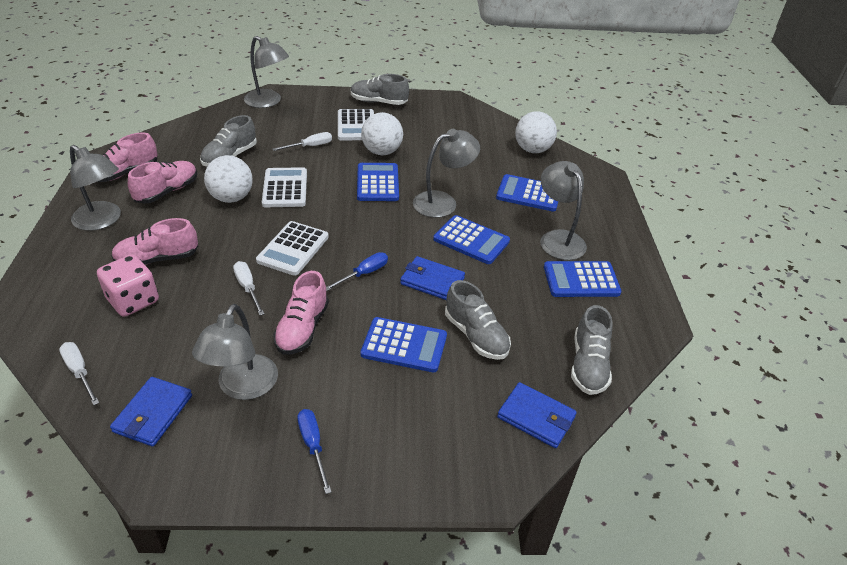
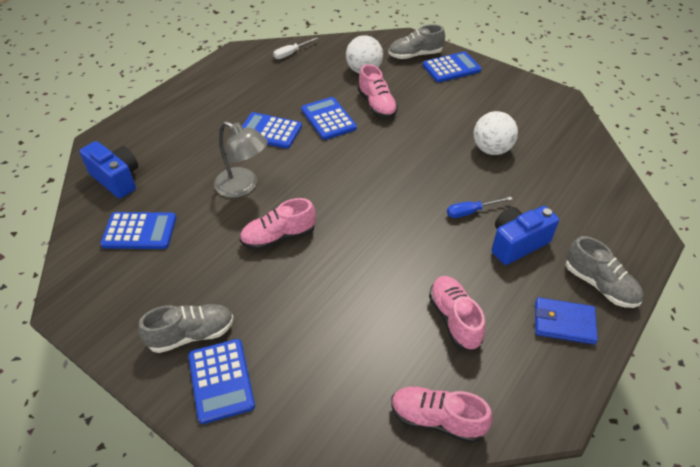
blue camera: none = 0 -> [79,141,138,199] [491,206,559,265] = 2
blue screwdriver: [297,409,332,494] [326,252,388,291] = 2 -> [447,197,513,218] = 1
blue wallet: [110,377,192,447] [400,256,465,300] [497,382,577,448] = 3 -> [535,297,598,345] = 1
grey lamp: [70,145,121,231] [192,304,278,400] [244,36,289,108] [413,129,480,218] [540,161,587,260] = 5 -> [214,121,268,198] = 1
grey shoe: [200,115,257,166] [351,74,409,105] [445,280,511,360] [571,305,612,395] = 4 -> [138,304,234,353] [388,24,445,59] [566,236,644,308] = 3
pink dice: [97,254,159,317] = 1 -> none = 0
white ball: [204,155,253,203] [361,112,403,155] [515,111,557,153] = 3 -> [346,35,383,74] [474,111,518,155] = 2
white calculator: [256,221,329,276] [262,167,307,207] [338,109,374,140] = 3 -> none = 0
white screwdriver: [59,342,99,405] [233,261,264,315] [272,132,332,151] = 3 -> [273,37,319,59] = 1

